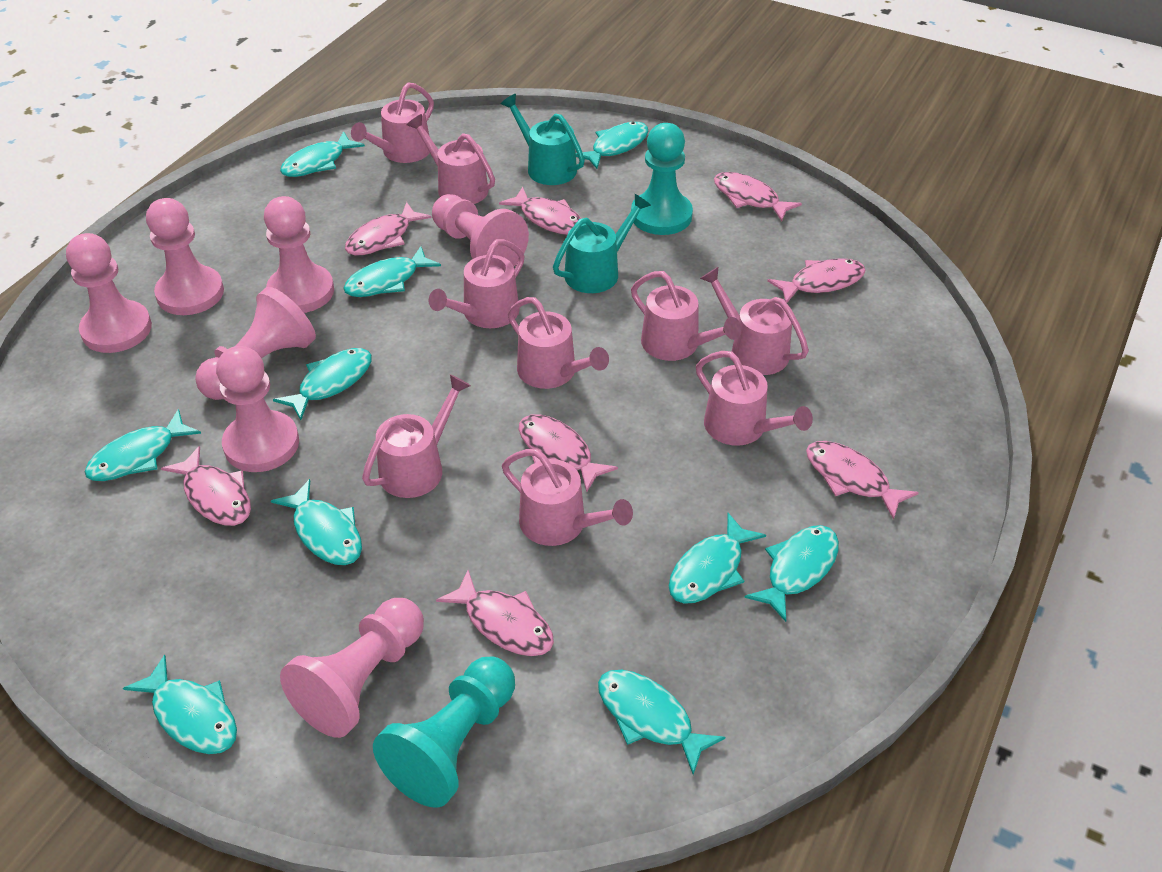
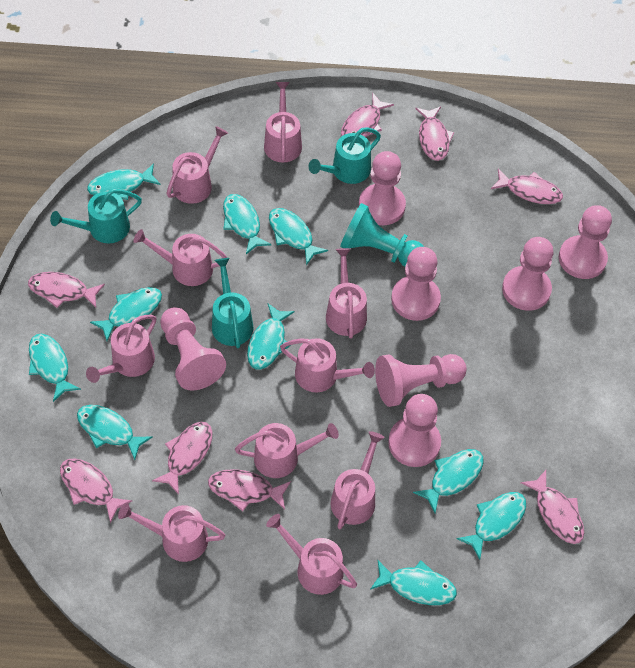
pink watering can: [351,82,434,163] [362,374,471,498] [407,114,495,204] [429,239,525,328] [502,449,633,546] [508,297,609,389] [631,271,741,361] [696,351,813,446] [700,267,809,375] = 9 -> [86,315,156,383] [118,503,225,562] [133,229,227,286] [166,126,228,204] [235,423,339,478] [264,82,302,162] [266,514,357,595] [280,338,375,392] [326,248,367,339] [331,431,385,529] = 10
turquoise pawn: [373,656,515,808] [631,123,693,235] = 2 -> [340,203,424,267] = 1
turquoise watering can: [501,94,585,185] [553,194,651,293] = 2 -> [50,189,142,243] [212,258,254,348] [309,127,381,184] = 3

